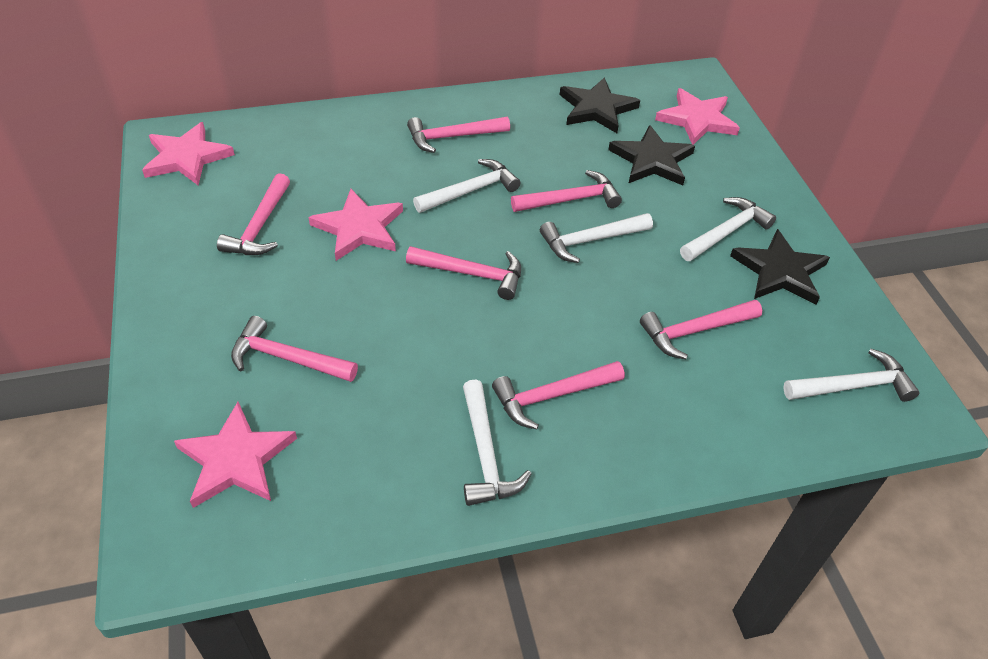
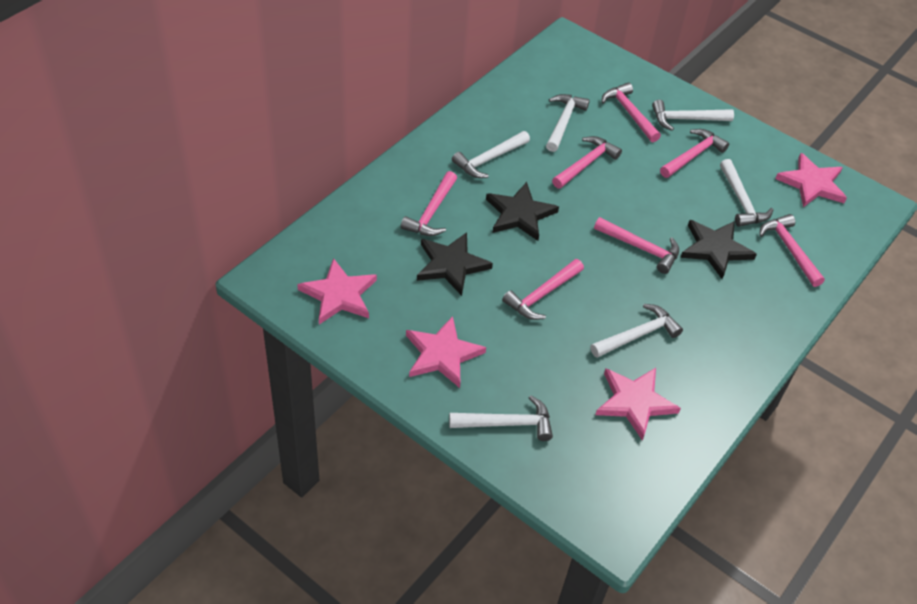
white hammer: [413,159,520,213] [463,379,532,506] [540,213,653,263] [680,197,776,261] [783,349,919,402] = 5 -> [449,395,553,441] [452,131,530,178] [546,94,590,152] [591,304,683,358] [652,100,734,131] [720,159,773,227] = 6

